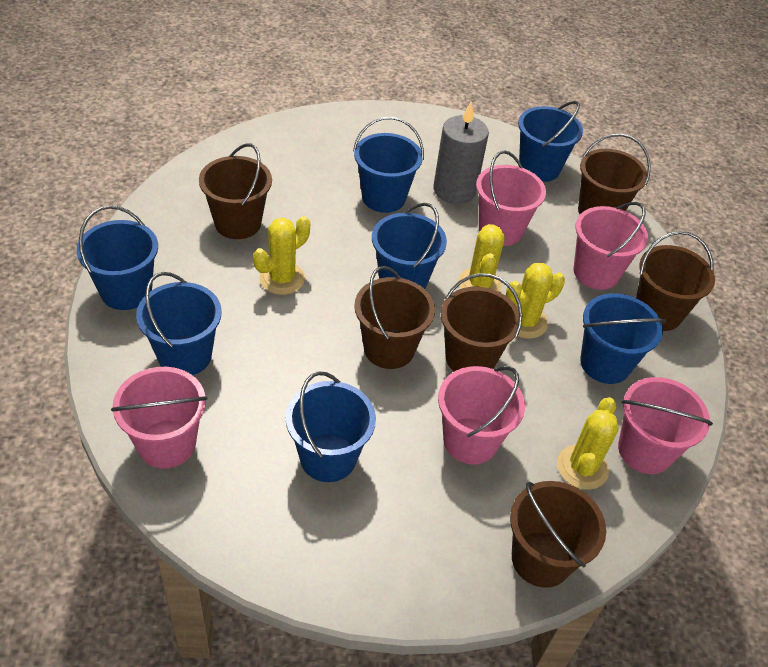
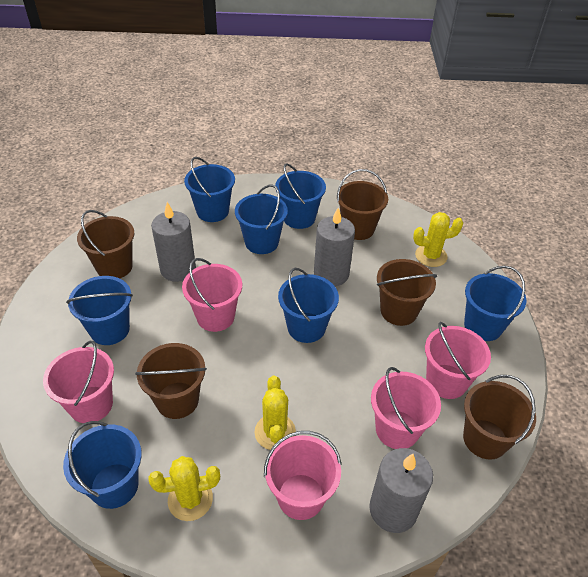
brown bucket: [199,143,272,239] [354,266,435,369] [441,273,523,371] [510,481,606,588] [578,134,651,214] [636,231,715,331] = 6 -> [77,210,135,278] [135,343,207,419] [337,169,388,240] [377,259,437,326] [463,375,536,460] = 5
grey candle: [433,102,489,204] = 1 -> [151,202,196,282] [314,208,355,286] [369,448,433,533] = 3
yellow cactus: [253,216,310,295] [458,224,505,292] [506,263,565,339] [557,397,619,490] = 4 -> [148,456,220,521] [254,376,296,450] [413,212,463,267] = 3

